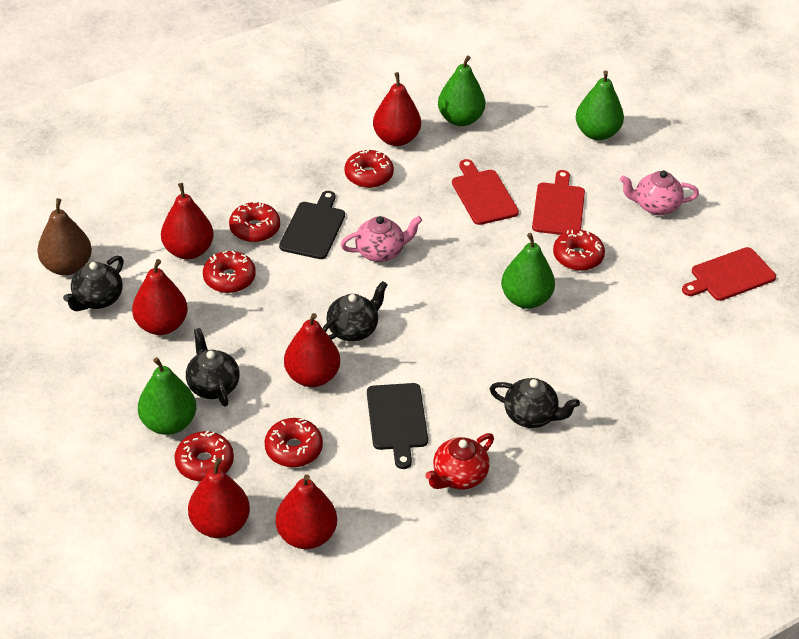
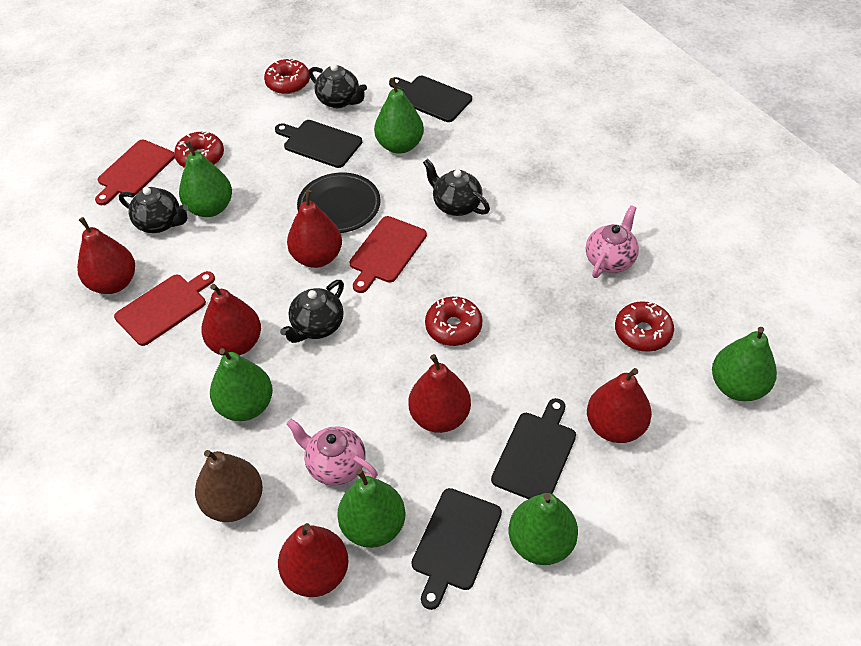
black cutting board: [279,191,345,259] [367,383,428,469] = 2 -> [275,120,362,168] [389,76,472,122] [411,488,502,610] [491,398,576,499] = 4
black plate: none = 0 -> [297,172,381,233] = 1
green pear: [138,357,196,435] [438,56,485,126] [501,233,555,309] [576,70,624,140] = 4 -> [179,141,232,217] [210,348,273,421] [337,469,405,548] [374,77,424,154] [509,493,578,565] [712,327,777,401] = 6
red donut: [174,431,234,482] [203,251,256,293] [229,201,280,242] [264,418,323,467] [345,149,394,188] [553,230,605,271] = 6 -> [174,131,224,168] [264,58,310,94] [425,297,482,346] [615,301,674,352] = 4
red teapot: [425,433,494,490] = 1 -> none = 0

